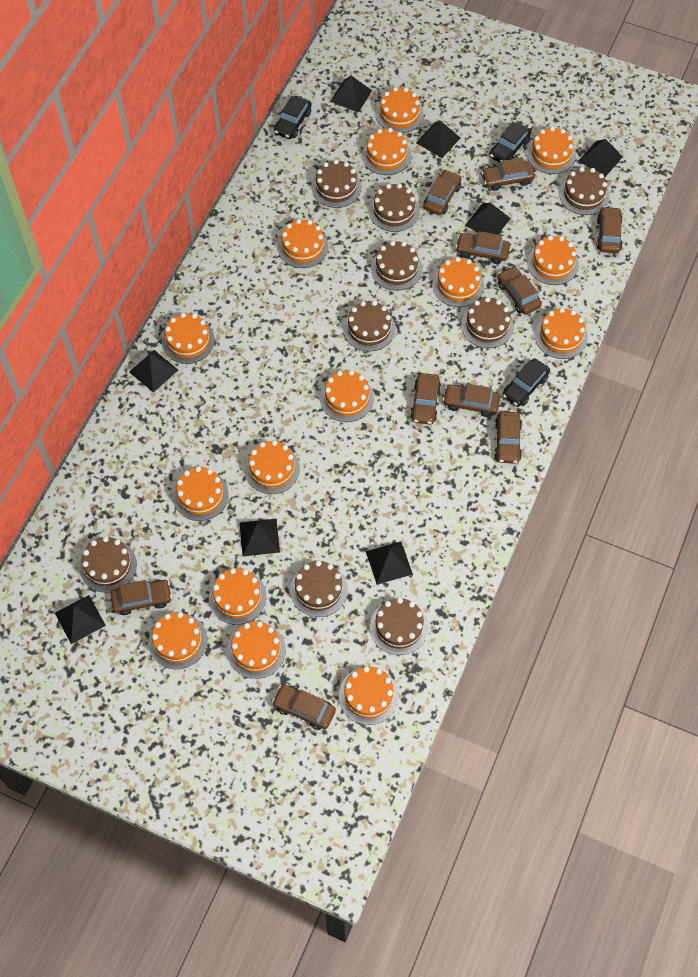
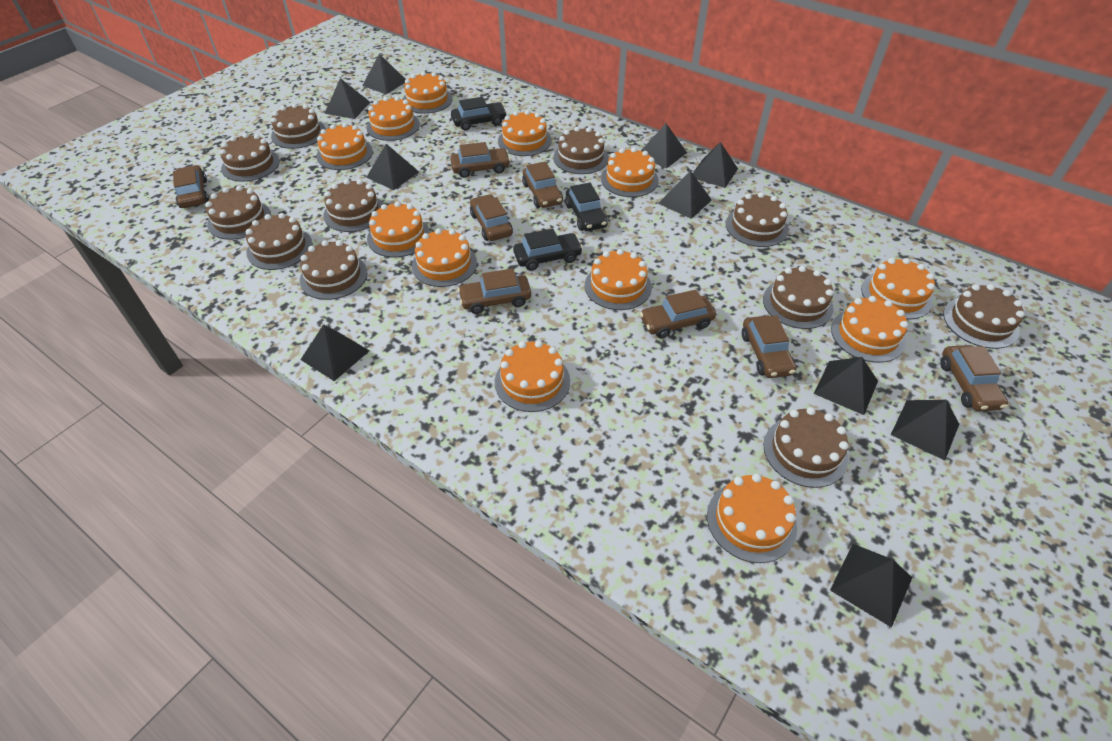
black pyramid: [55,595,106,644] [129,350,178,393] [240,519,280,556] [330,76,372,113] [366,542,413,584] [416,120,460,158] [465,203,511,235] [578,139,623,177] = 8 -> [301,324,369,381] [325,78,370,119] [362,54,406,95] [366,144,419,190] [641,123,687,169] [658,170,712,219] [693,142,738,188] [814,357,878,415] [830,544,912,628] [891,400,959,461] = 10
brown cake: [79,536,137,593] [290,560,348,617] [311,159,361,208] [343,301,396,351] [369,184,419,232] [370,598,428,655] [371,241,422,290] [461,297,514,348] [559,167,609,215] = 9 -> [205,186,271,240] [220,133,280,182] [246,213,312,270] [271,103,326,149] [300,240,367,300] [323,179,383,232] [553,127,609,174] [726,192,789,247] [763,266,834,329] [763,407,849,488] [943,284,1025,349] = 11
brown car: [110,580,172,615] [272,684,336,730] [410,373,441,425] [423,169,462,215] [443,383,500,417] [455,231,510,264] [481,157,535,191] [494,411,522,464] [498,266,542,315] [597,206,623,253] = 10 -> [173,165,209,208] [450,142,511,178] [458,268,531,314] [470,194,513,241] [522,161,563,208] [640,290,716,339] [742,316,796,378] [940,345,1008,411] = 8
orange cake: [148,612,207,669] [162,313,215,364] [173,466,229,521] [209,568,267,625] [227,621,286,679] [244,440,300,494] [277,219,328,268] [320,370,374,422] [339,666,399,725] [362,128,411,175] [375,87,424,133] [432,257,484,307] [527,126,576,174] [527,236,579,285] [535,308,588,359] = 15 -> [317,123,373,170] [367,96,420,141] [367,201,430,257] [402,72,453,114] [412,228,477,287] [495,340,570,412] [498,110,552,156] [585,249,652,310] [601,147,659,197] [707,474,797,563] [831,296,908,363] [861,258,935,320] = 12

